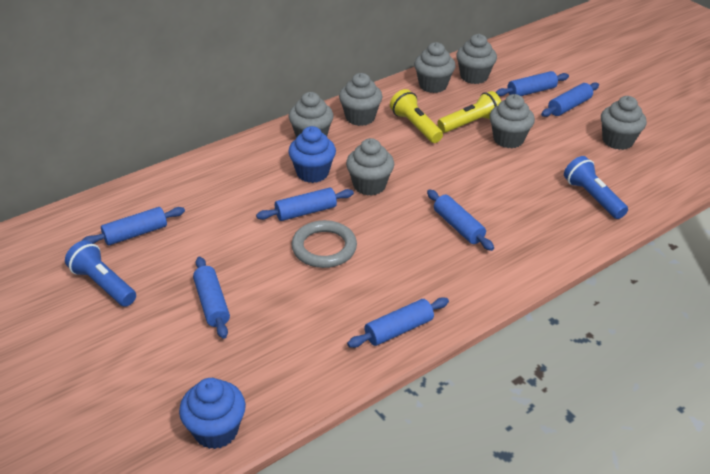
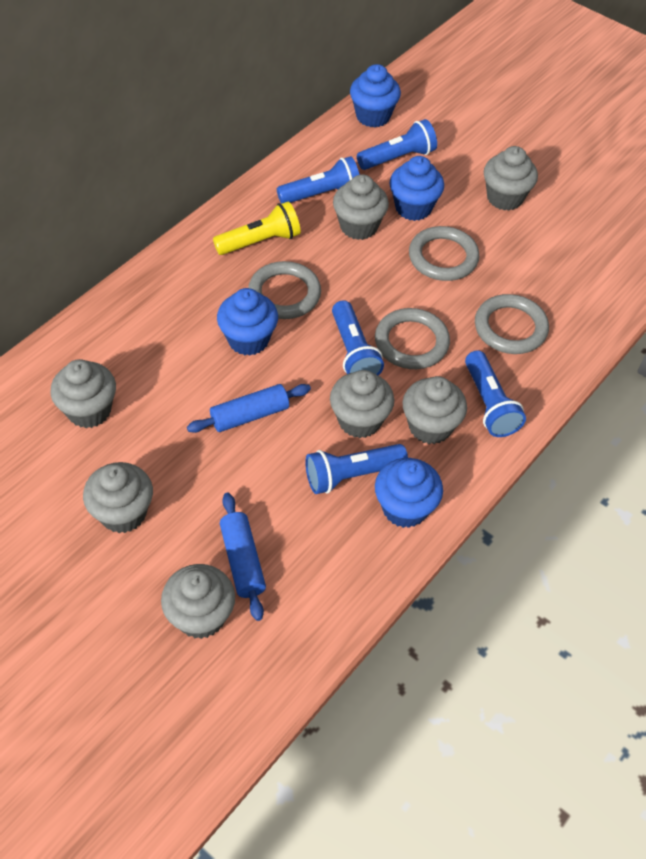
blue cupcake: [179,378,246,449] [288,126,336,183] = 2 -> [217,288,278,356] [350,64,401,127] [375,458,443,528] [390,156,444,221] = 4
blue flashlight: [65,240,136,307] [564,156,628,219] = 2 -> [277,156,360,204] [305,444,408,494] [332,300,384,376] [357,119,437,170] [465,350,526,437] = 5
blue rolling pin: [82,207,185,245] [193,257,230,339] [256,188,354,221] [347,297,449,348] [427,189,494,251] [495,71,569,96] [541,82,599,117] = 7 -> [187,384,311,433] [220,493,266,621] = 2
grey ring: [292,220,357,268] = 1 -> [248,261,321,319] [375,308,450,369] [409,226,479,281] [475,294,549,354] = 4
yellow flashlight: [390,89,443,143] [437,91,501,133] = 2 -> [213,201,301,255] = 1

